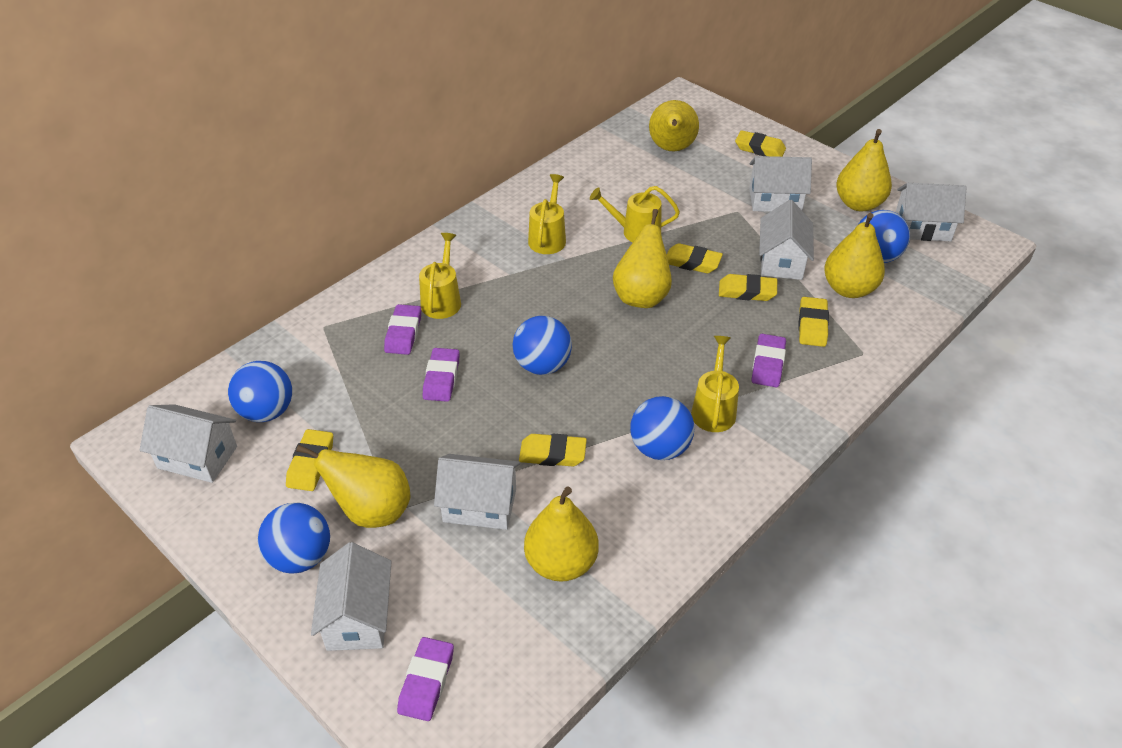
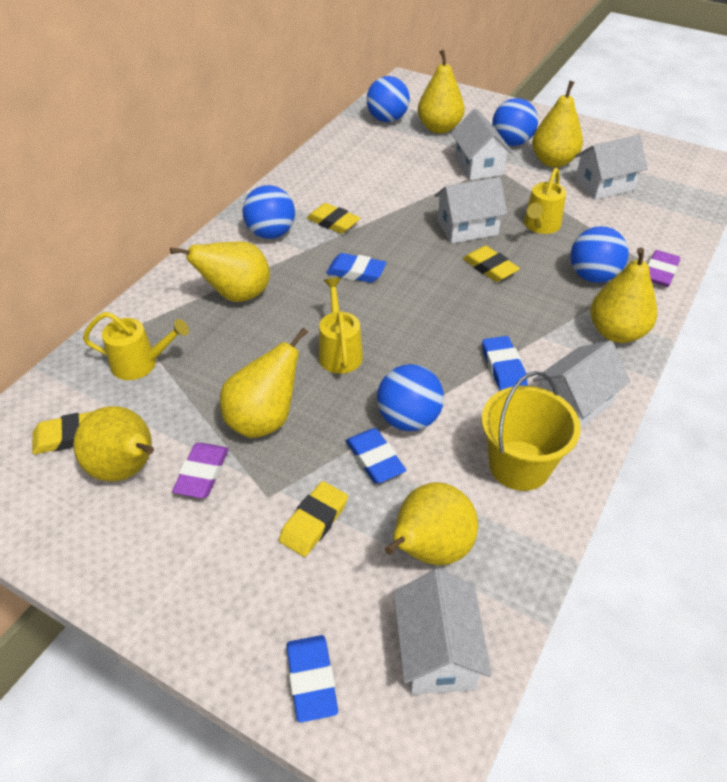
blue eraser: none = 0 -> [287,635,338,722] [326,253,386,283] [346,428,406,483] [482,336,528,391] = 4
purple eraser: [384,304,421,355] [397,637,454,721] [423,348,460,402] [752,334,786,387] = 4 -> [172,443,229,498] [648,250,681,287] = 2
white house: [140,404,237,483] [311,542,392,651] [434,454,520,530] [749,156,812,212] [759,200,814,280] [895,183,967,241] = 6 -> [394,569,492,695] [435,177,507,243] [451,109,513,180] [532,340,630,429] [575,135,648,200] = 5
yellow bucket: none = 0 -> [481,371,581,491] = 1
yellow eraser: [286,429,333,491] [519,434,587,466] [667,243,723,273] [719,274,777,301] [735,130,786,157] [799,297,829,347] = 6 -> [32,411,93,455] [279,481,348,557] [307,203,360,234] [463,246,520,282] = 4
yellow pear: [296,445,411,528] [524,486,599,582] [613,209,672,308] [649,100,699,151] [824,213,885,298] [836,129,892,212] = 6 -> [73,406,154,481] [170,241,270,302] [220,328,308,438] [385,482,478,565] [418,50,465,134] [532,81,583,168] [590,248,657,343] = 7
yellow watering can: [419,233,461,319] [528,174,566,254] [590,186,680,242] [691,336,739,432] = 4 -> [83,312,189,380] [319,278,363,374] [524,168,566,234] = 3

